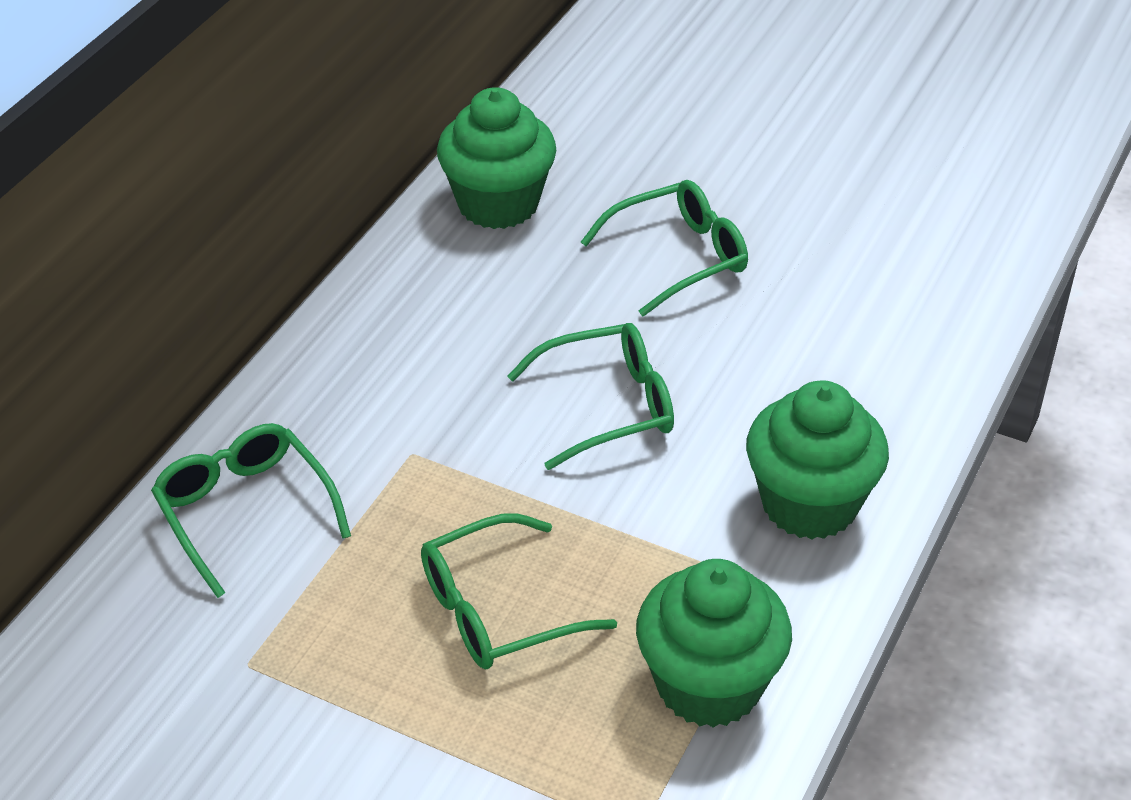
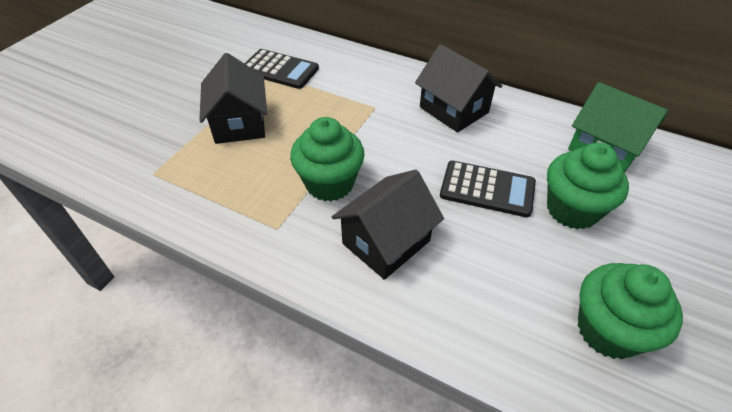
black calculator: none = 0 -> [244,49,319,89] [440,160,536,218] = 2
black house: none = 0 -> [199,53,267,144] [332,170,444,280] [415,44,502,133] = 3
green glasses: [151,423,351,598] [421,513,617,669] [507,323,674,470] [581,180,748,317] = 4 -> none = 0
green house: none = 0 -> [568,82,668,173] = 1

